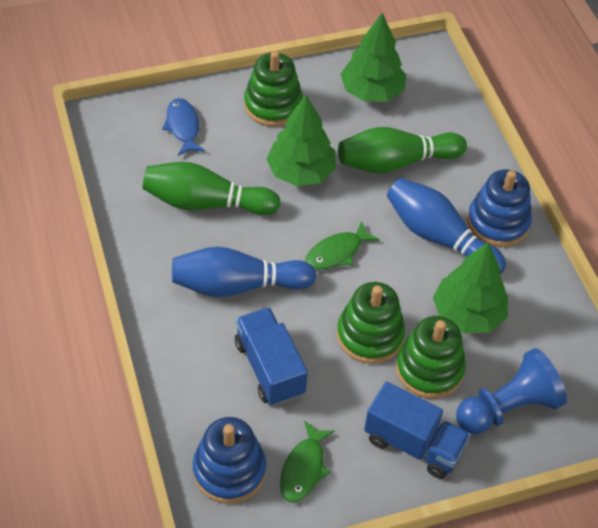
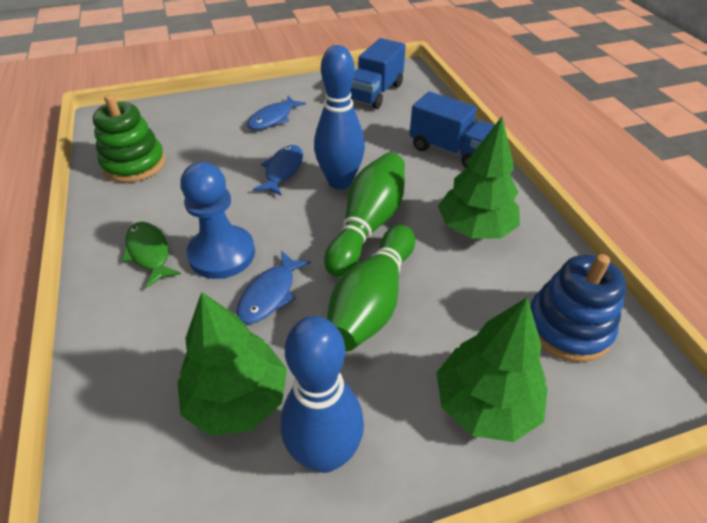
blue fish: [162,98,205,156] = 1 -> [236,251,311,324] [247,96,306,130] [253,145,303,195] = 3
blue stacking toy: [193,417,266,503] [467,169,532,247] = 2 -> [530,254,626,362] = 1
green fish: [280,420,335,503] [305,221,379,270] = 2 -> [122,222,181,288] = 1
green stacking toy: [244,51,303,127] [337,282,405,364] [396,316,466,398] = 3 -> [93,94,165,183] = 1

